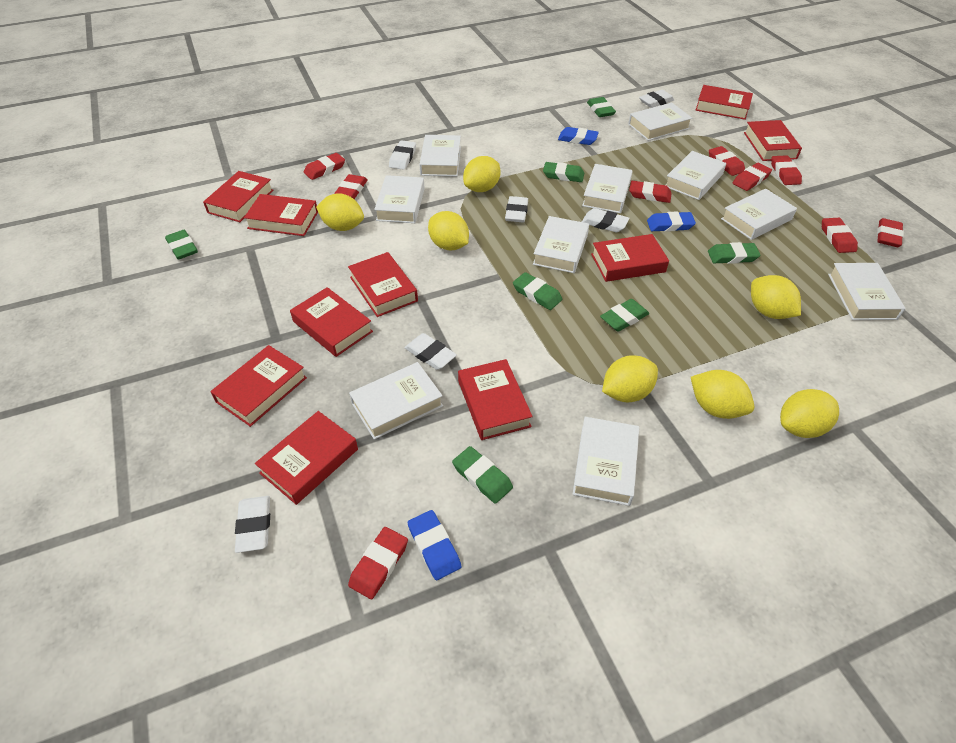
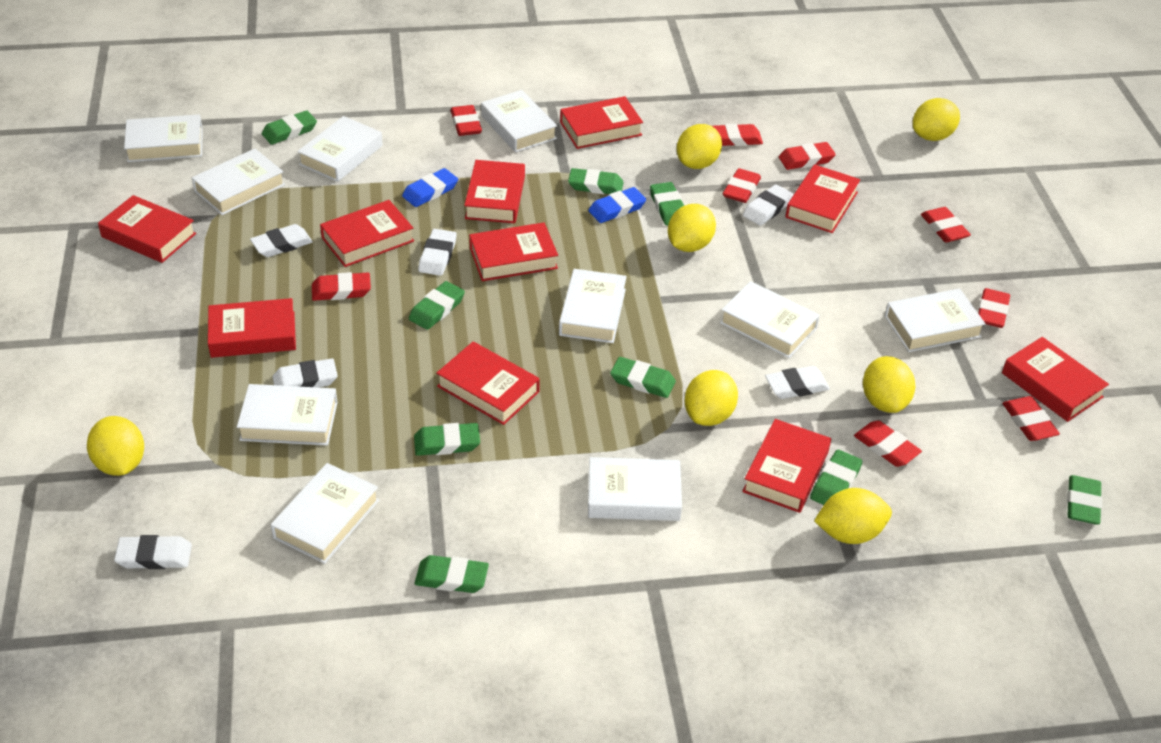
blue eraser: [408,510,461,580] [558,127,599,145] [647,211,696,232] = 3 -> [402,168,458,207] [588,187,646,223] = 2
green eraser: [165,230,198,260] [452,446,513,504] [513,272,562,310] [543,162,584,182] [587,97,616,117] [600,299,649,332] [708,242,761,264] = 7 -> [262,111,317,145] [409,281,465,330] [414,423,480,456] [414,555,489,593] [568,168,624,194] [610,357,676,398] [650,182,684,226] [810,450,862,505] [1067,475,1102,525] = 9

